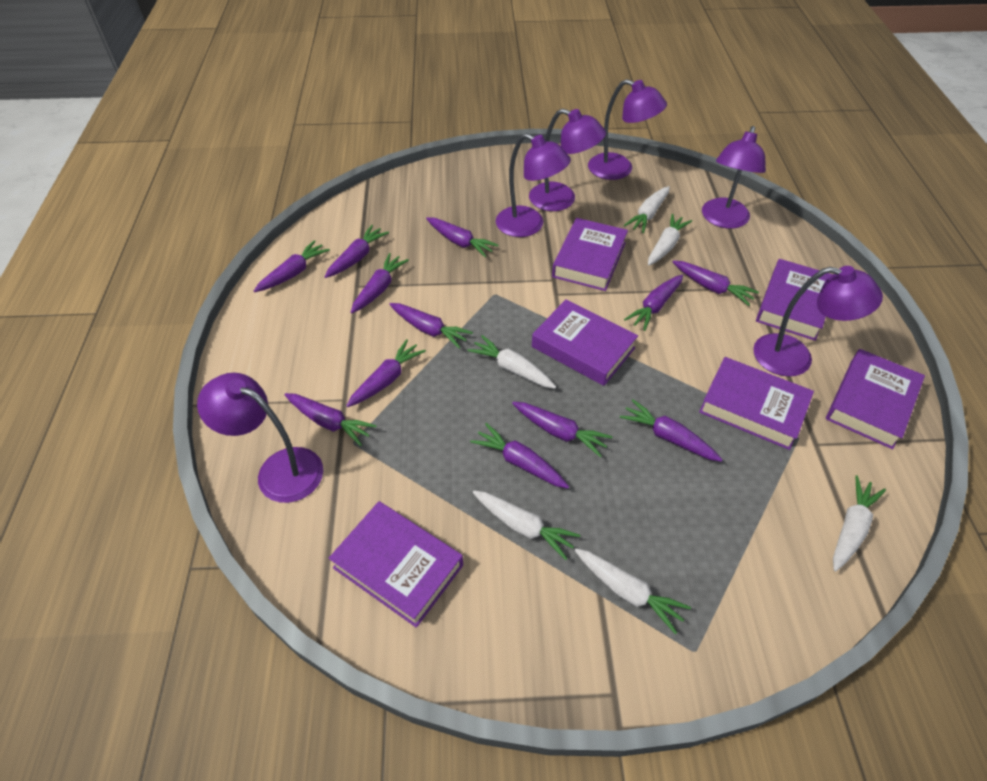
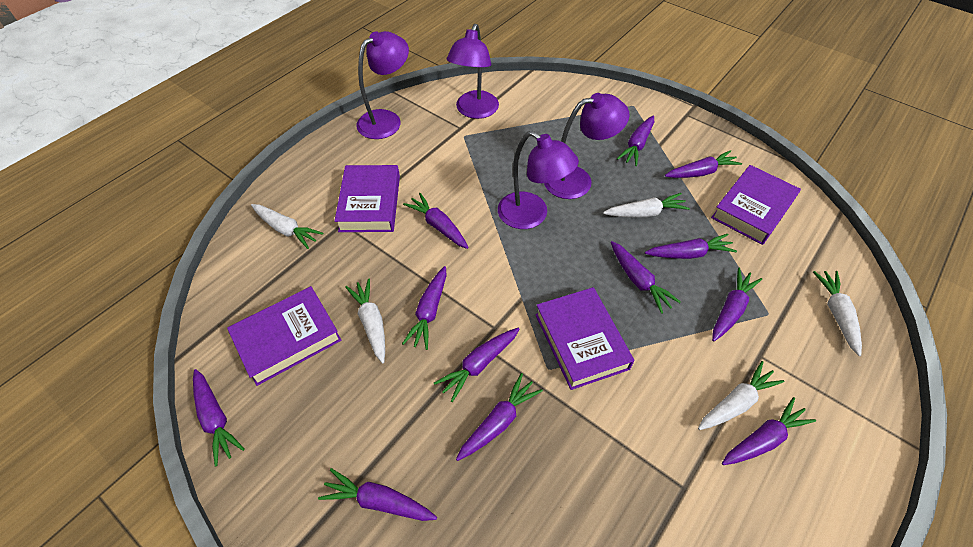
purple book: [329,501,463,628] [532,299,638,386] [552,218,628,291] [699,357,814,450] [756,259,833,341] [826,349,925,449] = 6 -> [227,286,341,386] [335,165,400,232] [535,287,634,390] [711,165,801,245] = 4
purple lamp: [197,373,323,503] [496,133,571,237] [529,109,606,211] [588,79,667,180] [702,126,766,229] [753,266,883,377] = 6 -> [357,31,409,139] [447,24,499,119] [498,131,579,229] [544,93,630,199] = 4
white carrot: [467,335,556,389] [472,491,580,560] [574,549,691,634] [624,186,670,233] [648,214,692,266] [833,475,886,571] = 6 -> [251,204,323,249] [345,279,385,363] [603,193,690,217] [698,361,784,430] [813,271,862,356] = 5

